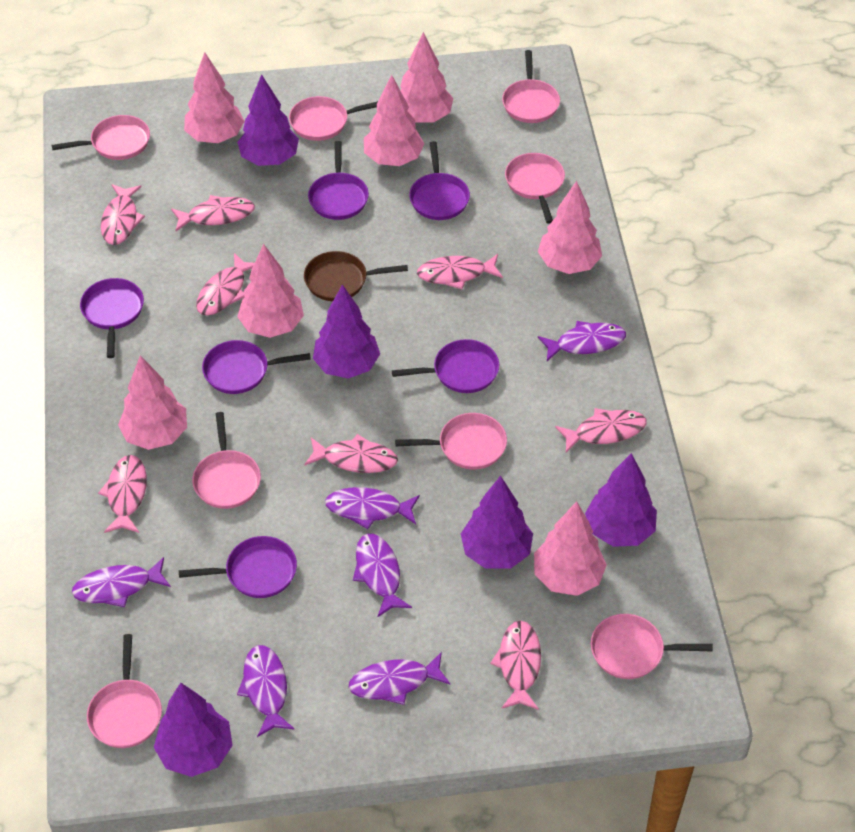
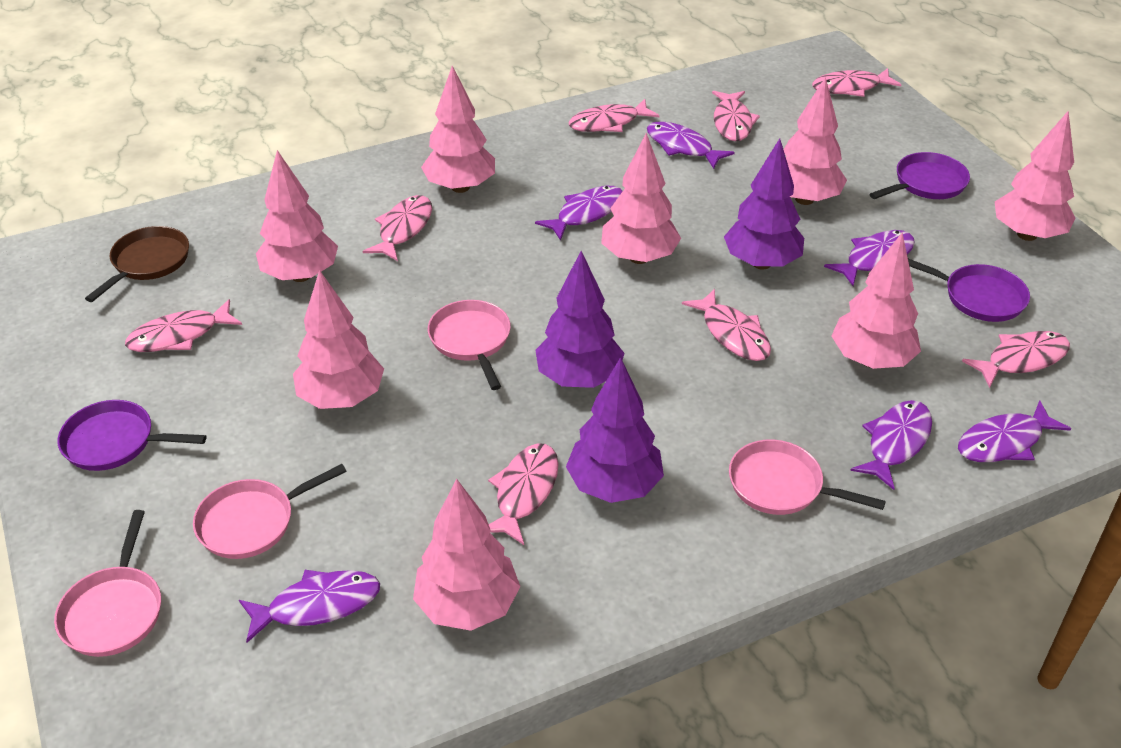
pink pan: [52,115,150,160] [87,634,162,748] [192,412,261,509] [289,96,378,141] [395,413,507,470] [502,50,560,123] [505,153,565,224] [591,614,713,679] = 8 -> [54,510,161,657] [193,464,347,559] [428,300,511,390] [729,440,886,515] = 4
pink tree: [118,355,187,450] [184,52,244,143] [237,244,304,338] [364,75,424,166] [400,32,453,122] [534,501,607,596] [538,181,602,274] = 7 -> [256,150,338,282] [293,270,384,409] [413,479,520,631] [421,66,495,193] [601,133,681,264] [783,77,847,205] [831,233,921,369] [995,111,1075,241] = 8
purple pan: [80,278,144,358] [179,536,297,598] [202,340,311,394] [308,141,369,220] [392,339,499,393] [409,141,470,220] = 6 -> [58,400,207,471] [870,152,970,199] [908,259,1030,322] = 3
purple tree: [154,683,233,777] [237,74,299,166] [313,284,380,379] [461,476,533,569] [585,453,657,547] = 5 -> [535,251,625,388] [566,357,664,503] [724,138,804,270] = 3

